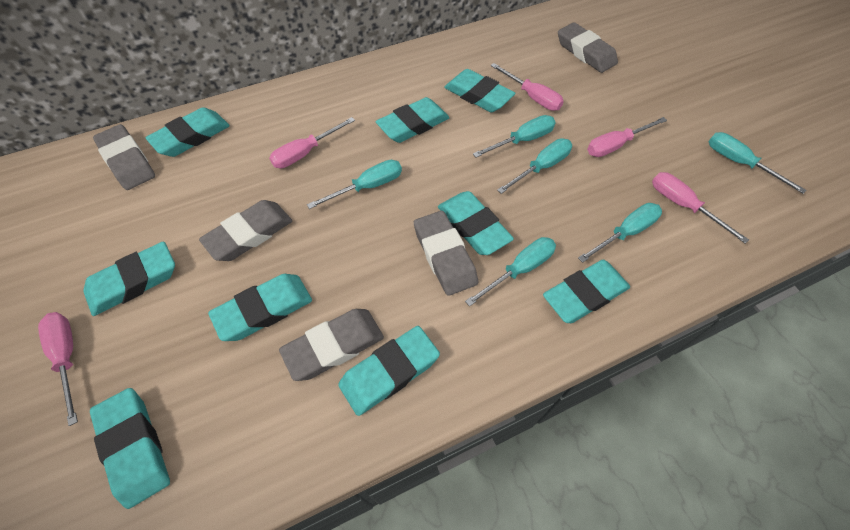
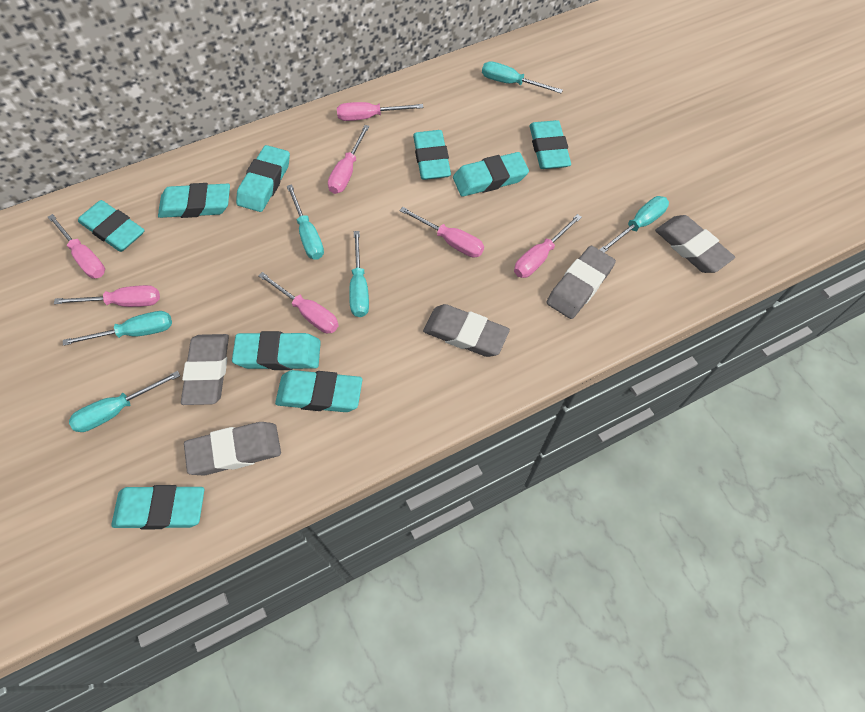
pink screwdriver: [38,312,78,426] [269,117,355,168] [491,63,564,111] [587,117,667,157] [652,172,749,244] = 5 -> [48,214,105,278] [54,285,160,307] [258,272,339,333] [328,125,370,194] [337,102,423,121] [399,207,484,258] [514,214,582,278] = 7

